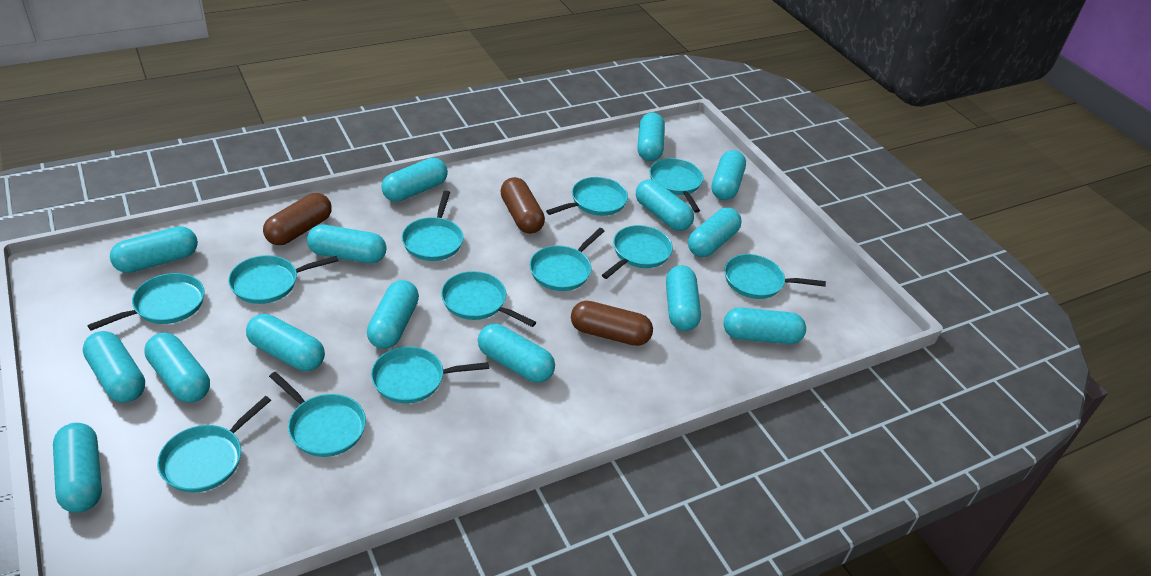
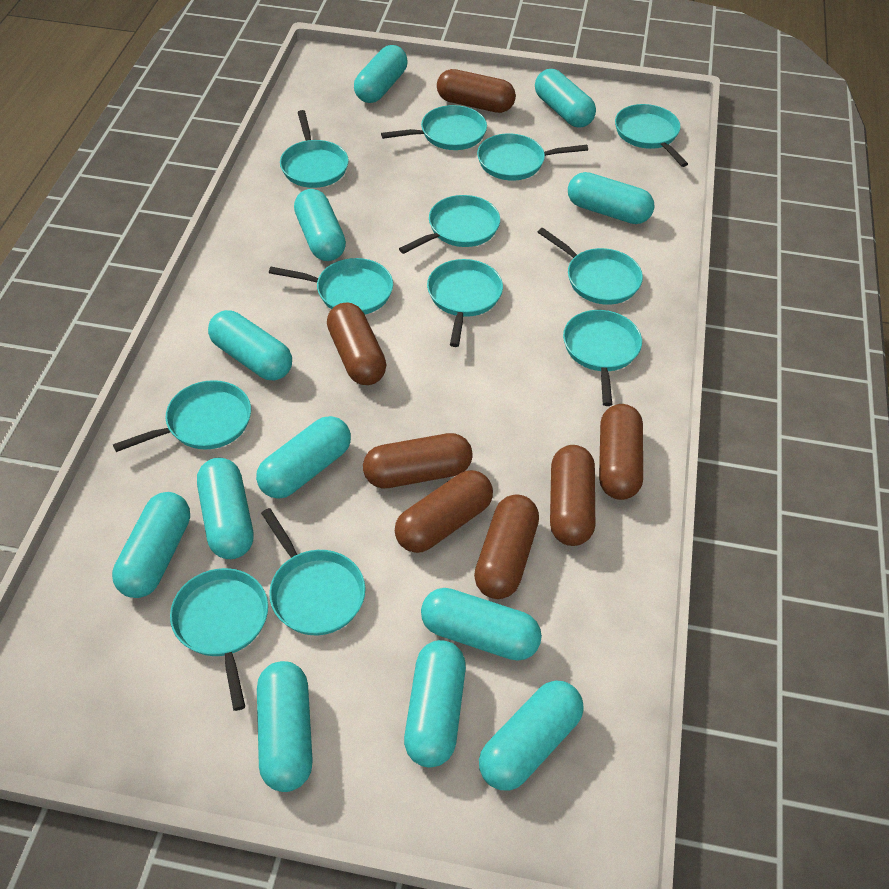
brown capsule: [263,193,332,245] [500,177,545,234] [571,301,653,346] = 3 -> [327,302,387,385] [363,433,473,488] [395,470,493,553] [437,69,516,113] [474,495,539,599] [550,445,595,546] [599,404,643,500] = 7
turquoise capsule: [53,423,102,513] [83,331,145,403] [110,226,198,273] [144,333,210,403] [246,314,325,371] [307,225,386,264] [367,280,419,349] [381,158,448,202] [478,324,555,383] [636,179,694,231] [637,113,665,161] [666,265,701,331] [688,208,742,257] [711,150,746,200] [724,307,806,344] = 15 -> [112,492,190,598] [197,458,253,559] [208,310,292,380] [256,416,351,498] [257,661,313,792] [294,189,346,261] [354,45,407,103] [404,640,466,767] [421,588,542,661] [479,680,584,790] [535,69,596,128] [568,172,655,224] = 12

